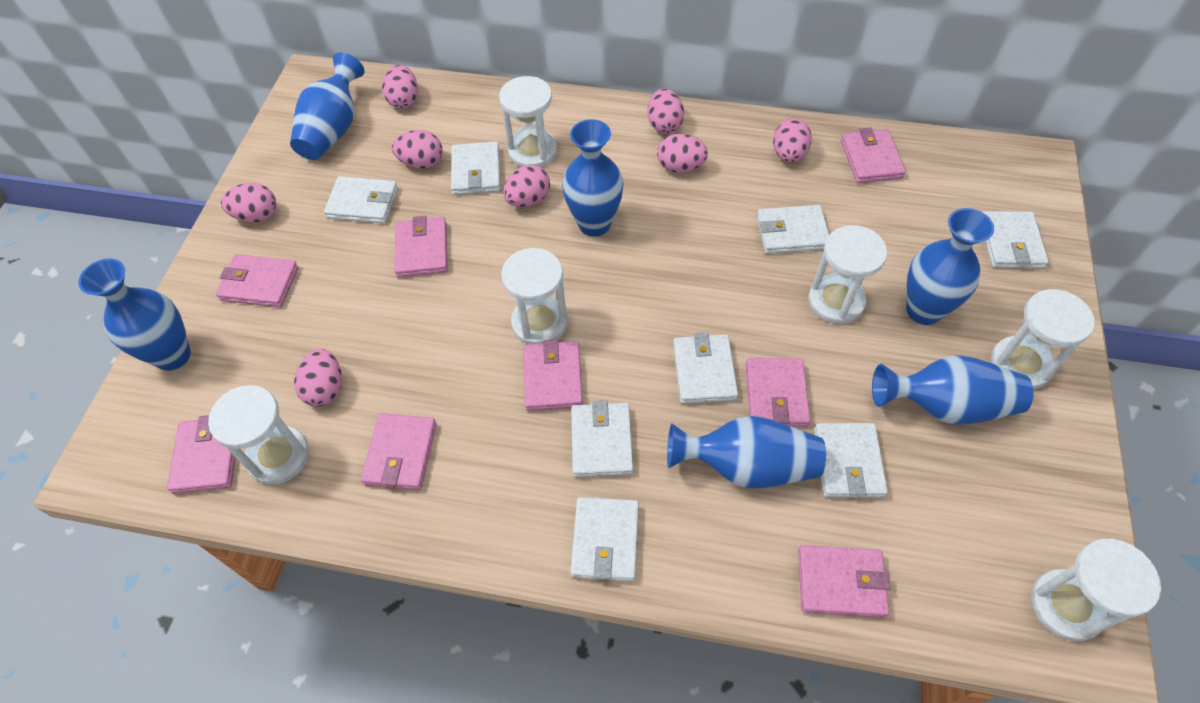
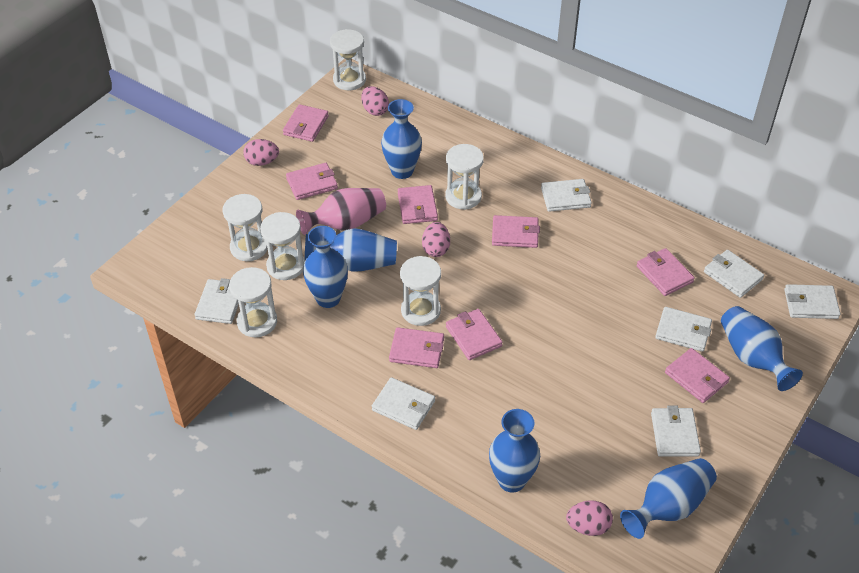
pink egg: [221,183,276,222] [294,349,342,407] [382,65,418,109] [392,130,443,169] [503,165,550,207] [647,88,684,134] [657,134,708,173] [773,118,812,162] = 8 -> [243,139,279,166] [361,86,389,116] [422,222,450,257] [566,500,613,536] = 4
pink vase: none = 0 -> [296,188,386,235] = 1
white wallet: [324,176,398,224] [451,142,501,195] [570,497,639,581] [571,400,633,477] [673,332,738,404] [757,205,829,254] [814,423,888,498] [983,211,1049,269] = 8 -> [194,278,239,324] [372,377,435,430] [541,179,592,212] [651,406,701,457] [655,307,712,352] [704,250,764,298] [784,284,840,319] = 7

